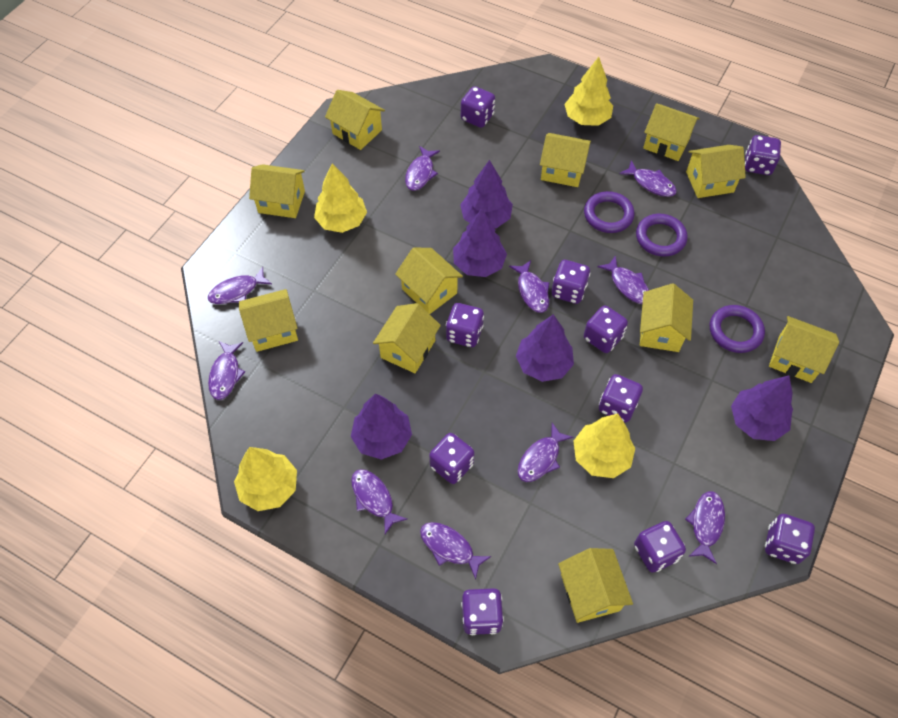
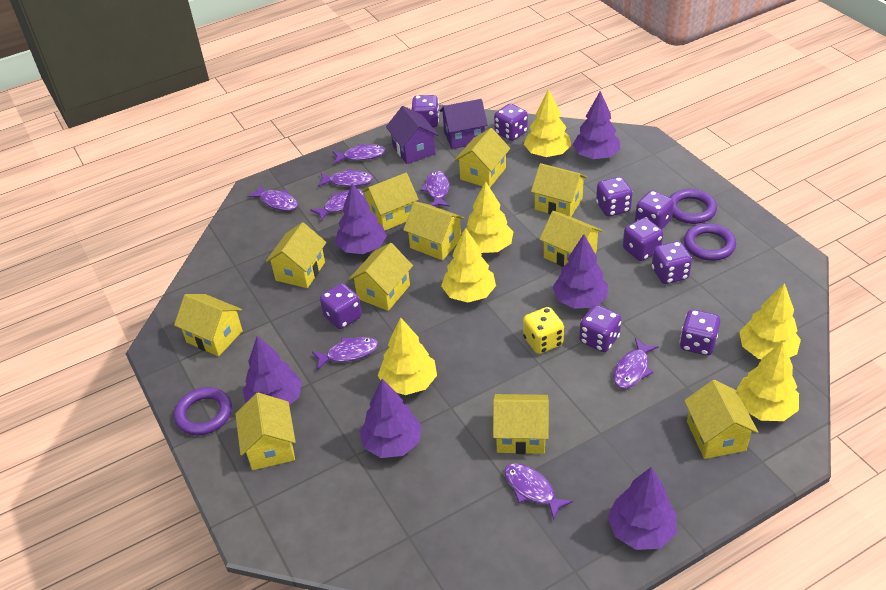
purple dice: [429,433,475,484] [446,303,484,347] [461,86,495,128] [461,588,504,635] [552,260,590,304] [584,305,628,353] [599,374,643,423] [634,521,686,572] [745,135,781,175] [765,514,815,564] = 10 -> [320,283,362,329] [412,95,439,127] [494,104,528,141] [579,305,621,352] [596,177,632,217] [623,218,663,261] [635,190,674,229] [652,241,692,284] [680,309,721,356] = 9
purple fish: [208,267,272,304] [208,341,245,400] [351,469,407,534] [405,146,440,191] [420,522,491,580] [509,260,550,313] [518,423,573,482] [598,255,649,304] [619,160,677,197] [685,491,725,564] = 10 -> [247,185,298,211] [310,189,364,221] [312,337,378,370] [318,168,373,187] [333,144,386,164] [421,170,450,207] [504,463,573,520] [613,338,659,389] = 8
purple house: none = 0 -> [386,106,439,164] [440,99,488,149] = 2
purple tree: [351,393,412,460] [453,209,507,277] [460,160,513,228] [516,314,574,382] [731,376,793,441] = 5 -> [243,336,302,405] [335,183,387,254] [359,379,422,458] [552,234,608,309] [573,91,620,159] [608,467,677,550] = 6
yellow dice: none = 0 -> [523,307,564,354] = 1
yellow tree: [234,447,297,511] [314,163,367,233] [565,57,613,126] [574,414,635,478] = 4 -> [378,317,437,395] [441,228,496,303] [462,181,514,253] [524,89,571,157] [736,342,799,421] [739,283,801,359] = 6

